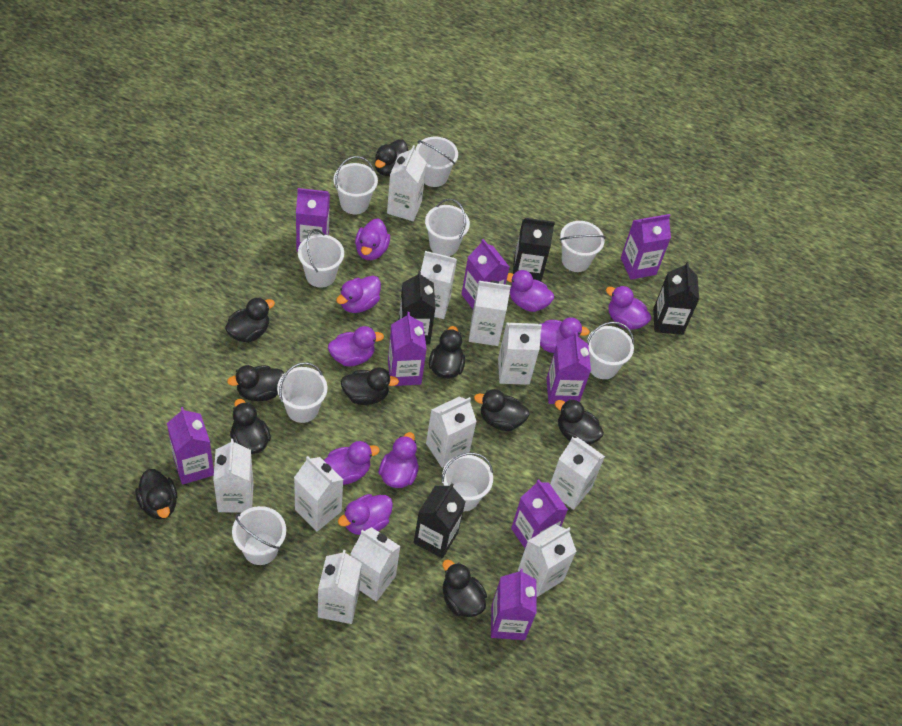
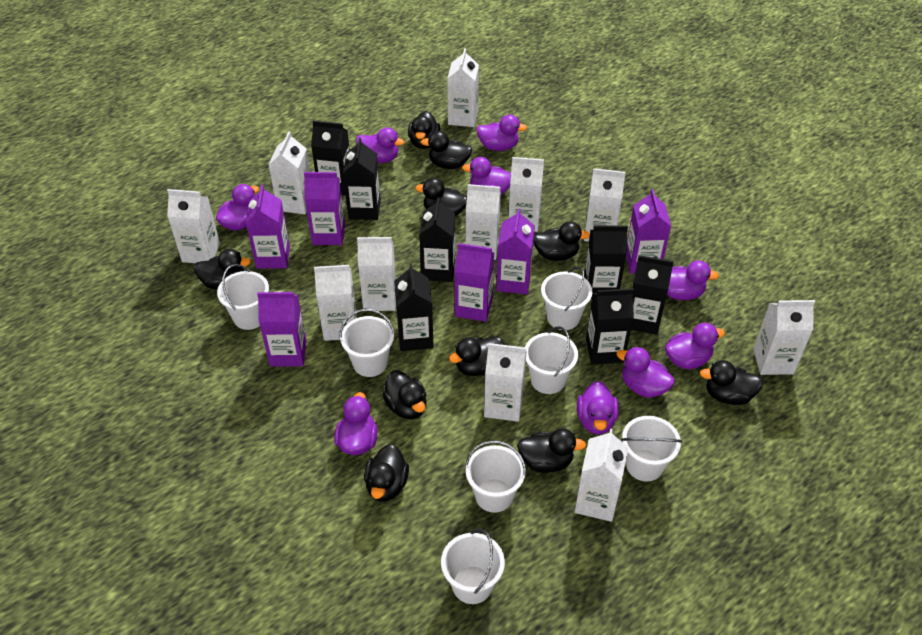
black carton: [399,271,436,344] [414,483,465,559] [513,218,555,281] [653,262,699,335] = 4 -> [311,121,350,195] [343,138,381,220] [394,264,434,351] [419,197,455,282] [584,225,628,299] [586,288,634,364] [631,255,674,335] = 7
purple carton: [167,407,214,485] [296,188,330,252] [388,312,427,386] [462,239,509,309] [491,569,536,640] [511,480,568,548] [546,332,591,404] [621,214,671,280] = 8 -> [245,185,290,269] [257,291,307,367] [304,172,345,245] [454,243,494,322] [496,208,535,294] [626,189,671,274] = 6
white bucket: [232,506,286,565] [277,362,327,423] [298,229,344,288] [333,156,378,214] [416,137,458,187] [425,199,470,256] [442,452,493,511] [560,221,606,272] [587,322,634,379] = 9 -> [217,264,269,330] [339,309,395,377] [441,529,505,604] [465,440,526,513] [525,326,578,394] [541,266,592,330] [621,416,682,482] = 7

